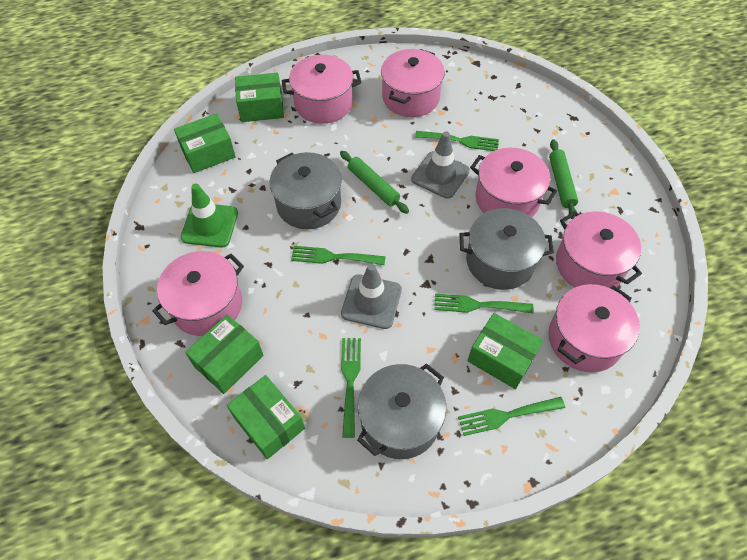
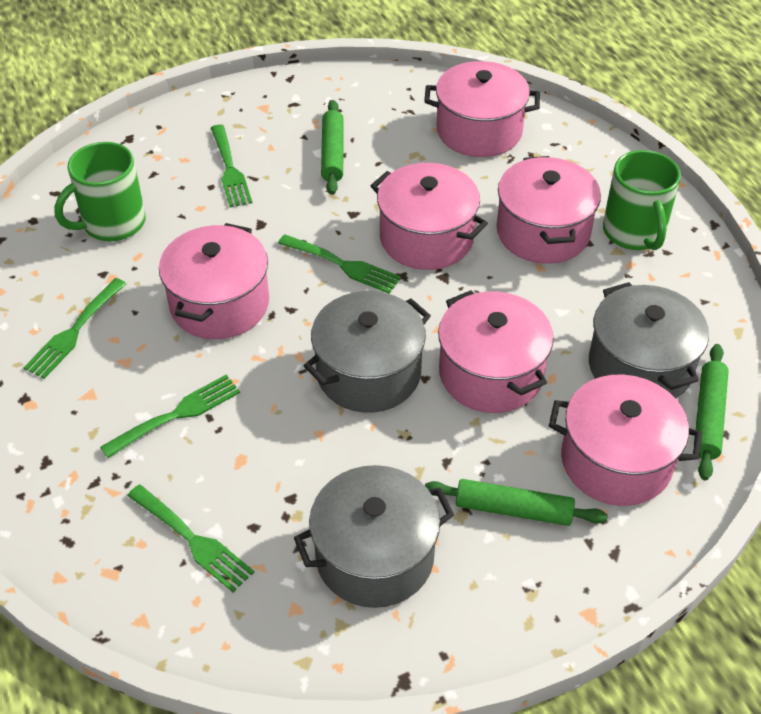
green box: [174,113,236,173] [185,315,264,394] [227,375,305,459] [235,73,284,122] [467,313,543,389] = 5 -> none = 0
green mug: none = 0 -> [54,142,146,241] [603,150,681,250] = 2
green rolling pin: [340,151,409,214] [549,139,578,219] = 2 -> [321,100,344,195] [425,479,608,526] [693,344,729,481] = 3
green traffic cone: [180,184,238,248] = 1 -> none = 0
grey traffic cone: [341,264,402,329] [411,131,470,199] = 2 -> none = 0

